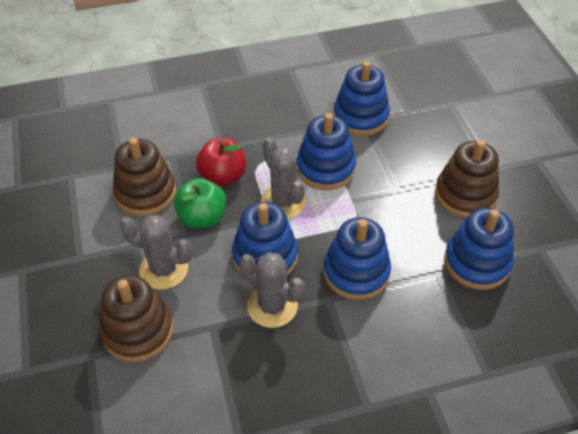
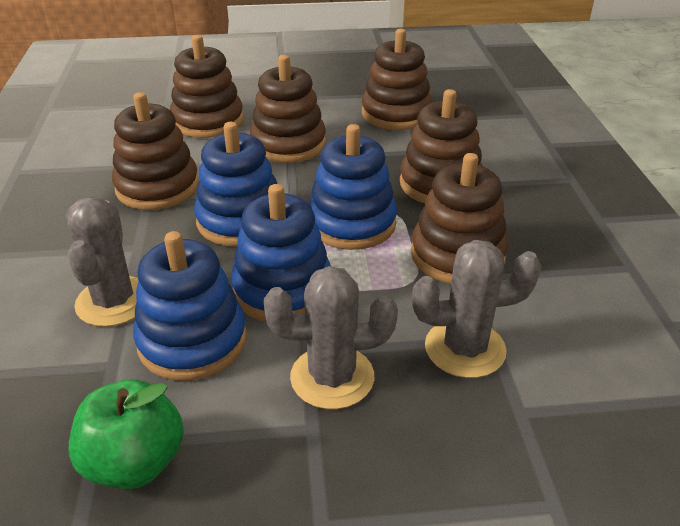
blue stacking toy: [232,202,298,276] [296,113,356,190] [323,217,391,300] [333,61,390,136] [444,208,514,290] = 5 -> [133,231,247,381] [194,122,277,247] [231,184,331,322] [309,124,397,250] = 4
brown stacking toy: [99,275,173,362] [113,138,176,216] [435,140,499,218] = 3 -> [112,92,199,210] [170,35,244,138] [250,55,326,163] [362,29,432,130] [400,89,483,203] [411,153,508,284] = 6
red apple: [196,138,246,187] = 1 -> none = 0

